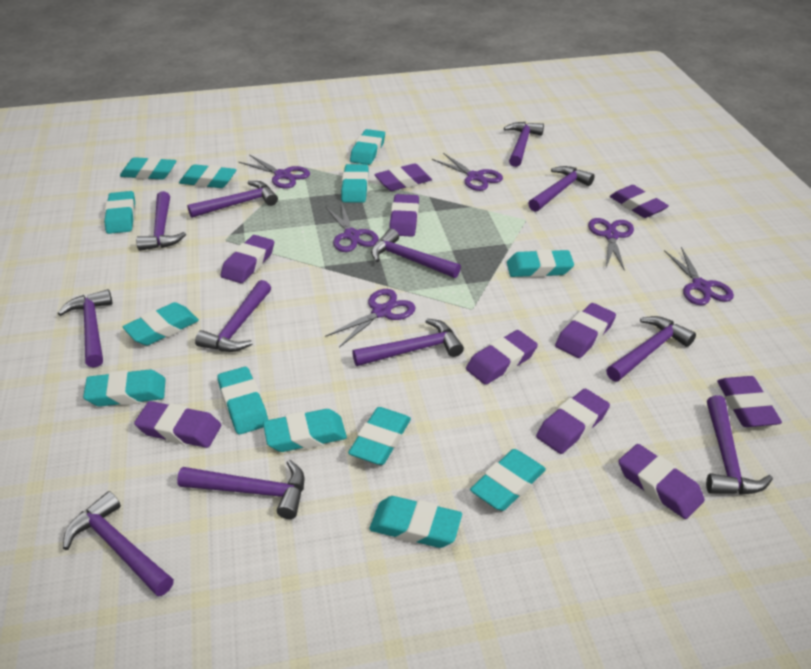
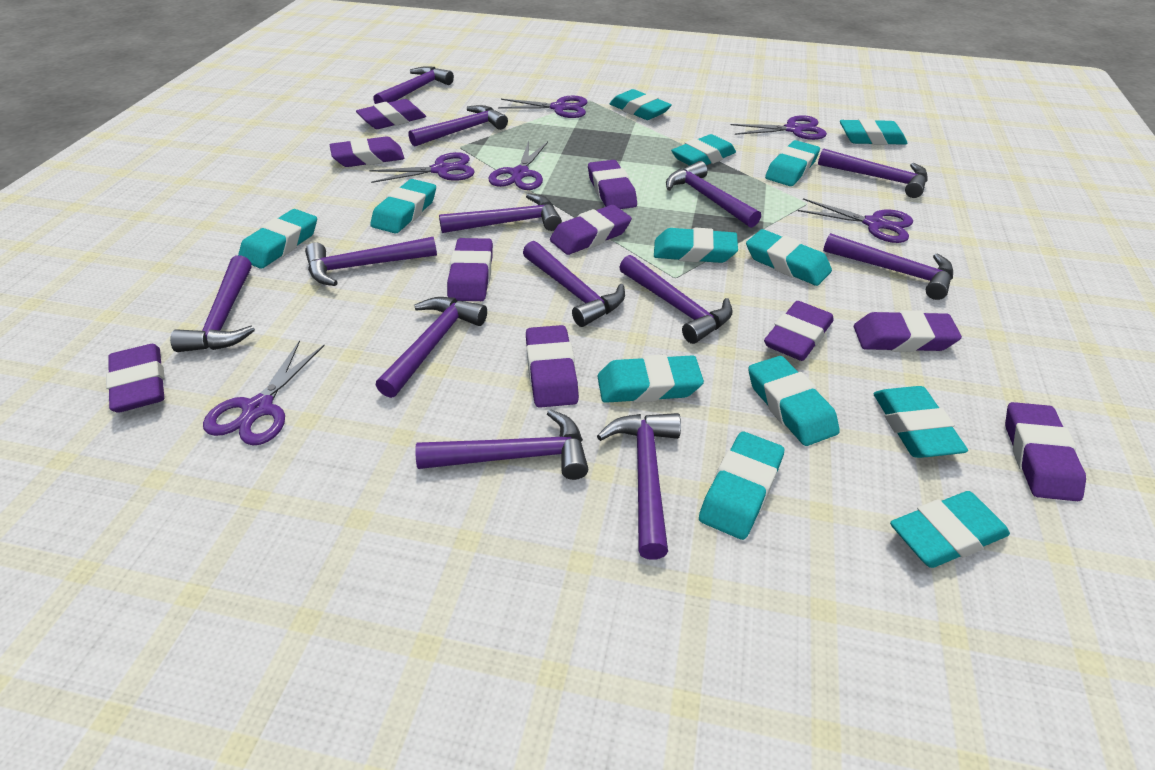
purple hammer: [57,289,112,368] [63,491,174,597] [136,191,186,251] [177,460,305,519] [187,181,278,218] [195,280,271,352] [352,319,464,366] [371,229,461,278] [504,122,544,167] [528,166,594,212] [606,316,696,382] [706,395,773,495] = 12 -> [170,255,255,352] [305,237,437,286] [373,66,454,104] [376,297,487,398] [408,105,508,147] [415,409,588,480] [439,193,562,233] [523,241,625,327] [597,413,681,560] [619,255,733,344] [666,161,761,228] [818,148,928,198] [823,233,953,300] = 13

